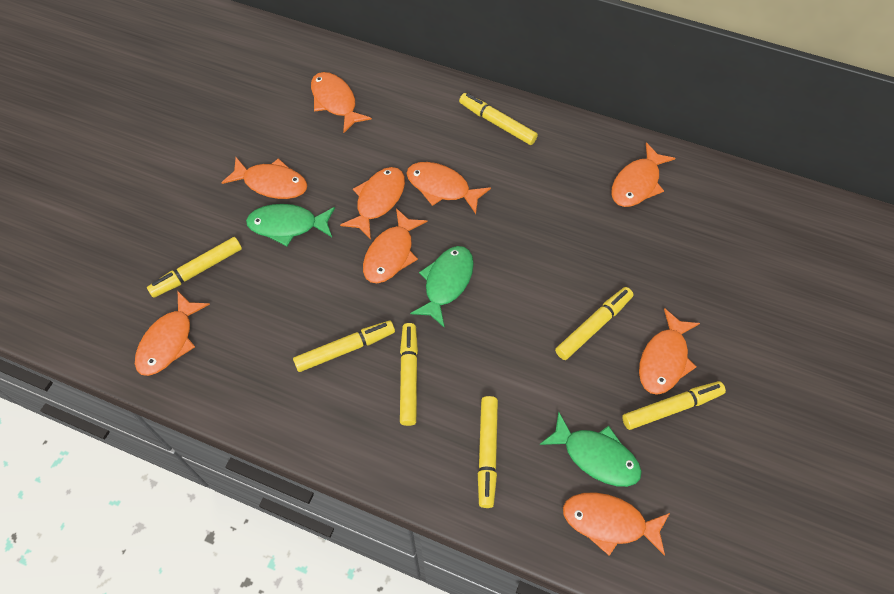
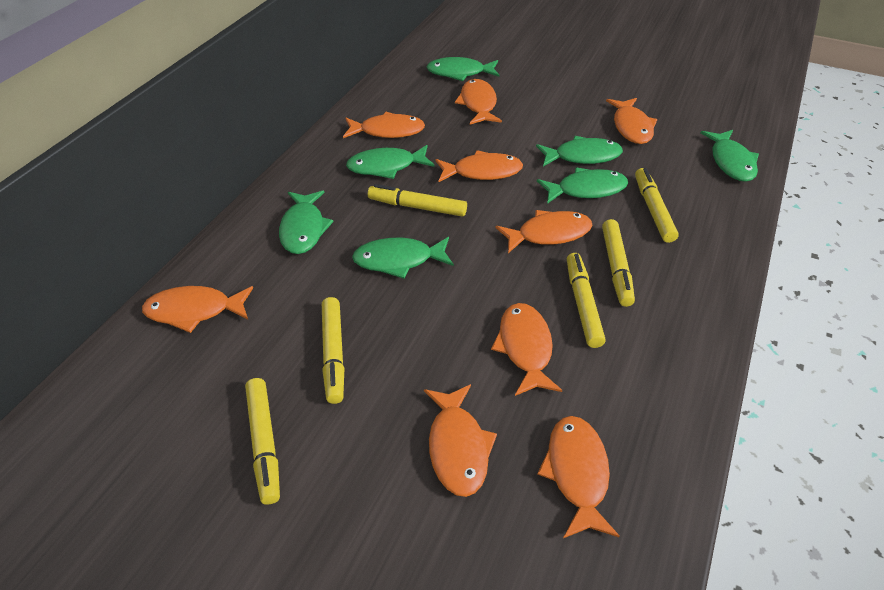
green fish: [246,204,335,246] [410,246,474,328] [539,412,642,487] = 3 -> [279,191,334,254] [346,145,434,179] [352,237,454,279] [427,57,500,81] [536,136,623,166] [537,168,628,204] [701,130,759,182] = 7
yellow marker: [147,237,242,298] [293,321,395,372] [400,323,418,426] [459,93,538,145] [478,396,498,508] [555,287,633,360] [622,381,726,430] = 7 -> [245,378,280,505] [322,297,345,404] [368,184,467,217] [567,253,605,348] [602,219,635,307] [635,168,679,243] = 6

